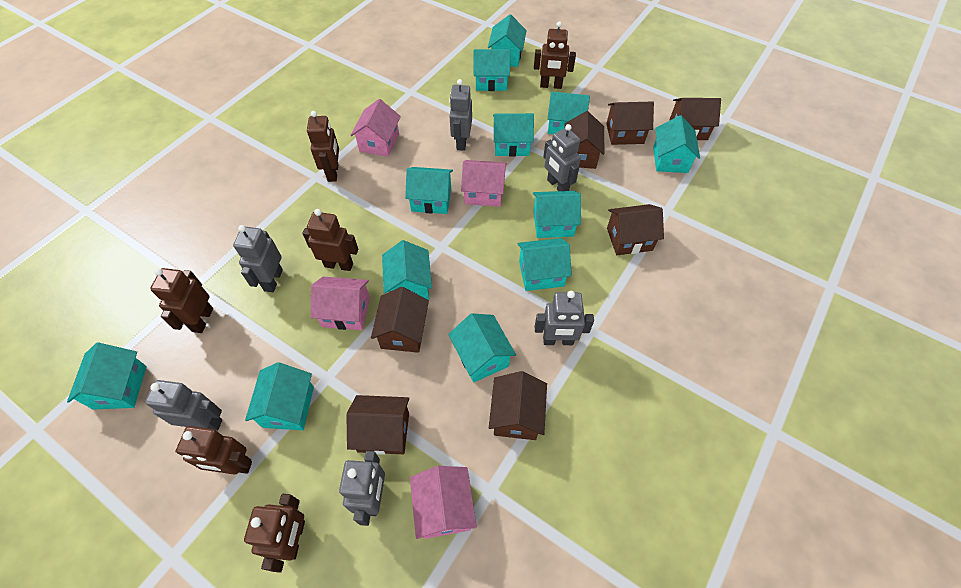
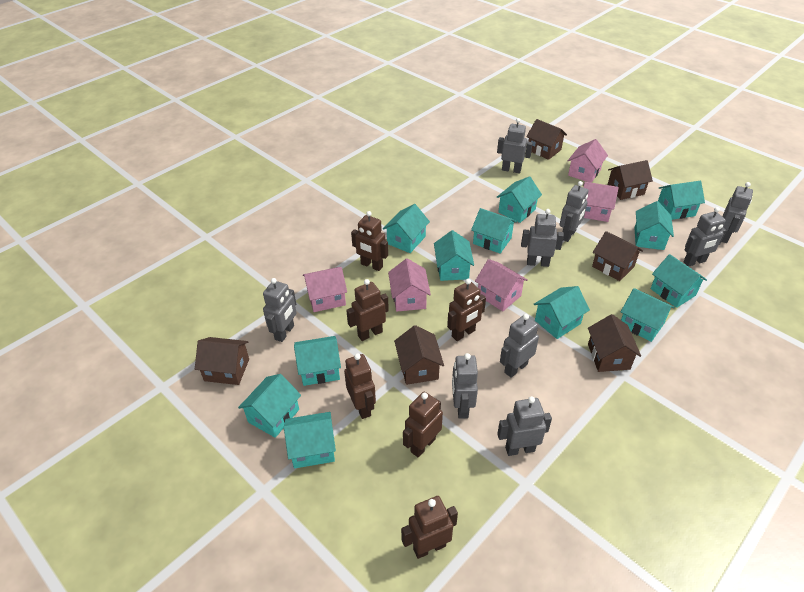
brown house: [346,395,409,455] [371,287,429,353] [489,371,547,440] [564,111,604,169] [606,101,654,145] [607,204,664,255] [670,98,721,140] = 7 -> [195,337,249,385] [394,325,444,385] [526,119,567,160] [588,314,641,372] [592,231,643,281] [608,160,653,200] = 6
grey robot: [145,380,222,431] [233,225,283,292] [339,451,385,526] [449,79,472,151] [535,291,594,345] [543,124,581,191] = 6 -> [263,278,297,342] [452,353,478,419] [497,118,533,173] [497,396,552,456] [500,314,539,378] [521,209,564,267] [559,181,589,242] [683,207,727,267] [722,182,753,243] = 9
pink house: [311,277,370,330] [351,99,401,157] [410,466,477,539] [461,160,506,207] = 4 -> [303,267,347,312] [388,258,431,312] [475,259,528,311] [568,139,608,183] [583,182,619,222] = 5

